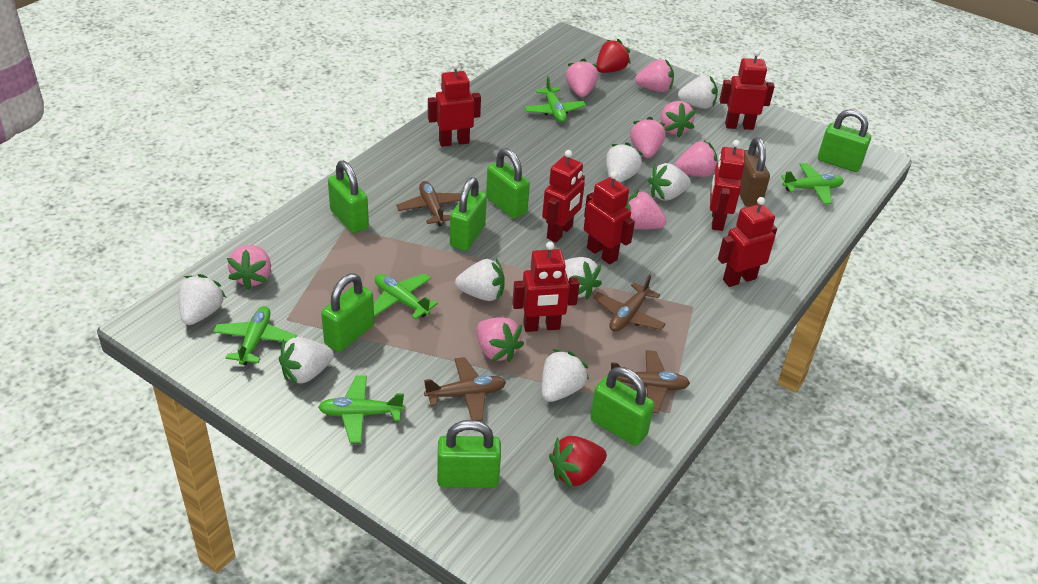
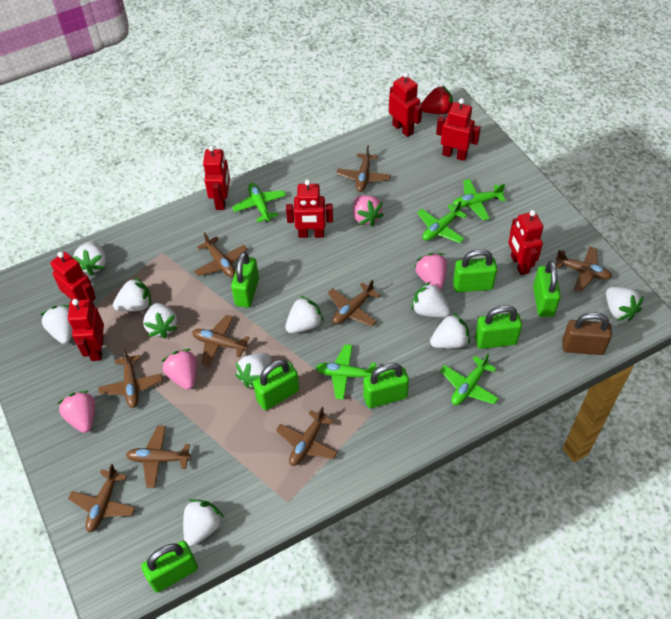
brown plane: [396,181,461,226] [424,357,506,421] [593,275,666,332] [611,350,690,413] = 4 -> [68,464,135,532] [98,348,163,408] [126,426,191,488] [192,315,250,366] [194,232,248,278] [276,406,338,466] [328,279,380,326] [336,145,391,192] [555,247,612,292] = 9
pink strawberry: [227,245,271,290] [477,317,524,362] [566,59,599,97] [626,190,667,230] [630,117,665,158] [635,59,674,92] [661,101,696,137] [675,141,718,177] = 8 -> [57,391,95,433] [161,349,197,390] [353,195,384,226] [415,253,447,290] = 4
red strawberry: [549,436,607,488] [596,39,631,73] = 2 -> [421,85,453,114] = 1
white strawberry: [179,274,226,325] [279,337,334,385] [455,259,505,301] [542,349,589,402] [564,257,602,299] [606,142,643,182] [648,163,691,201] [678,75,718,109] = 8 -> [40,305,73,344] [72,241,106,276] [113,277,151,311] [143,303,178,338] [183,499,224,546] [235,353,271,388] [285,296,324,333] [411,282,450,317] [430,313,470,349] [606,287,644,321] = 10

